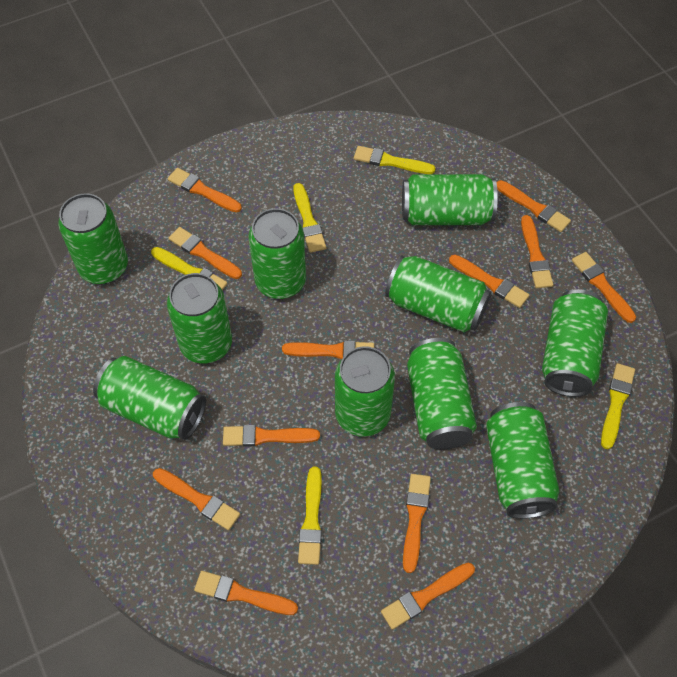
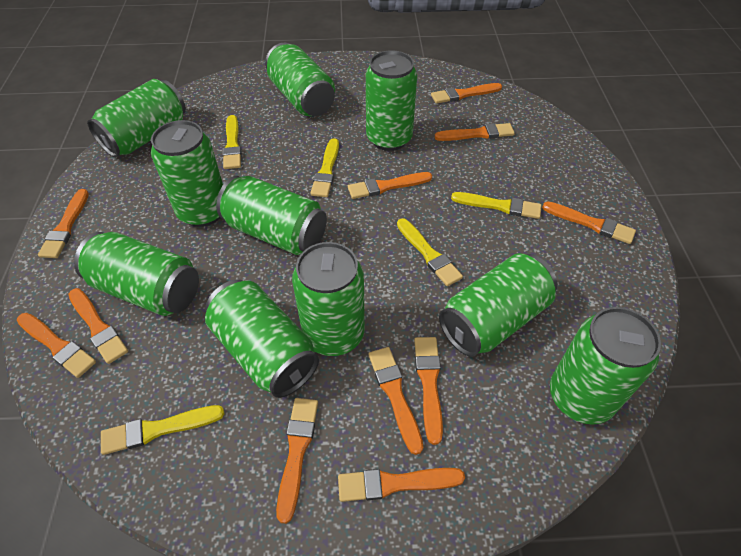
orange brush: [153,468,240,530] [168,168,242,213] [169,227,242,279] [194,571,298,615] [223,425,320,446] [282,340,374,359] [381,563,475,630] [403,474,431,573] [449,255,529,308] [496,180,571,232] [521,215,553,288] [572,252,636,323] = 12 -> [17,313,96,378] [38,189,89,258] [69,288,128,364] [276,398,318,524] [338,468,465,502] [348,172,432,199] [368,347,423,455] [414,337,443,445] [431,83,502,104] [435,123,515,141] [542,201,636,244] = 11

